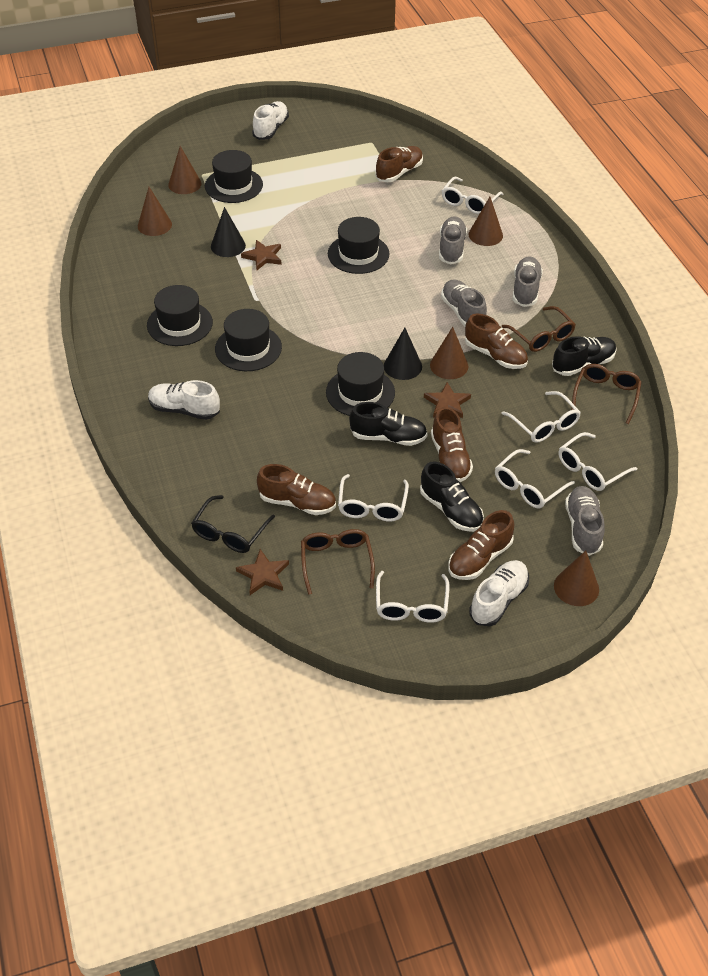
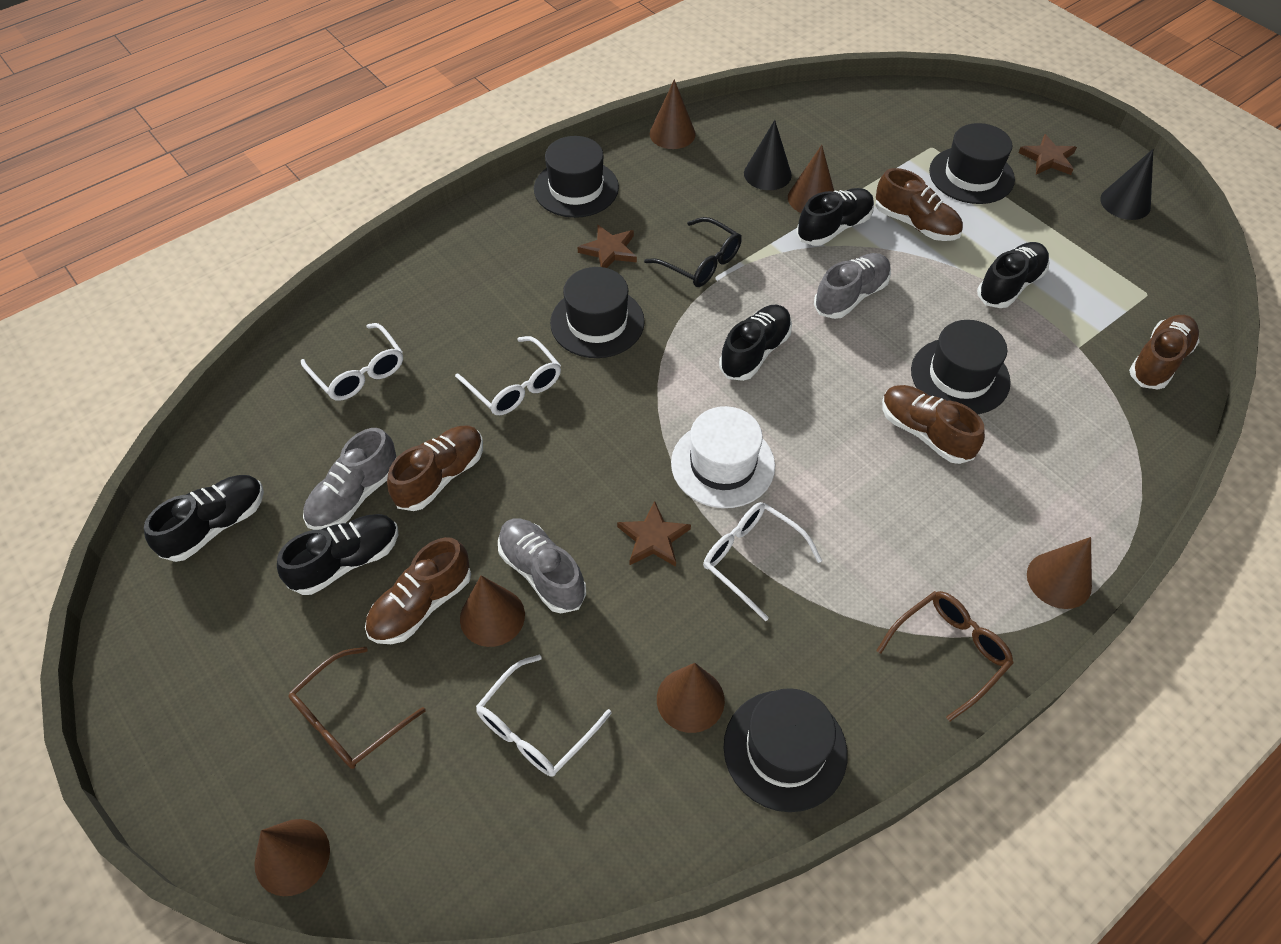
black shoe: [349,402,427,446] [420,462,484,532] [552,336,617,376] = 3 -> [144,475,264,562] [277,514,398,595] [719,305,792,381] [796,188,874,246] [977,242,1049,308] = 5
brown cone: [138,187,172,236] [168,146,201,194] [430,327,468,379] [469,197,503,246] [554,551,599,606] = 5 -> [254,819,330,896] [460,575,525,647] [650,79,696,149] [657,663,725,733] [788,145,834,213] [1027,537,1092,609] = 6
brown glasses: [301,529,375,595] [502,306,576,352] [572,364,641,424] = 3 -> [289,647,426,769] [876,591,1014,721] = 2
grey shoe: [439,216,467,264] [441,279,487,327] [513,256,543,307] [565,486,605,556] = 4 -> [303,428,397,530] [498,519,586,613] [814,253,891,319] = 3
white glasses: [338,474,409,521] [376,571,449,623] [442,177,503,214] [495,449,575,508] [501,391,581,443] [559,432,637,491] = 6 -> [301,323,403,401] [455,336,561,415] [476,654,612,777] [703,502,822,621] = 4
white hat: none = 0 -> [671,406,775,508] = 1
white shoe: [148,380,220,420] [252,101,289,140] [469,560,529,626] = 3 -> none = 0

